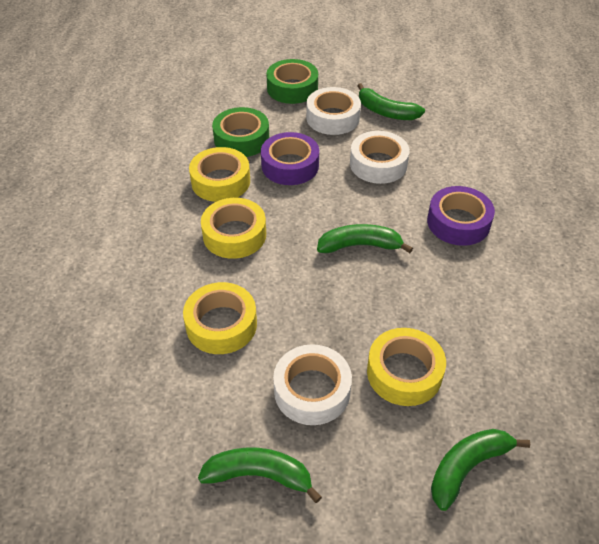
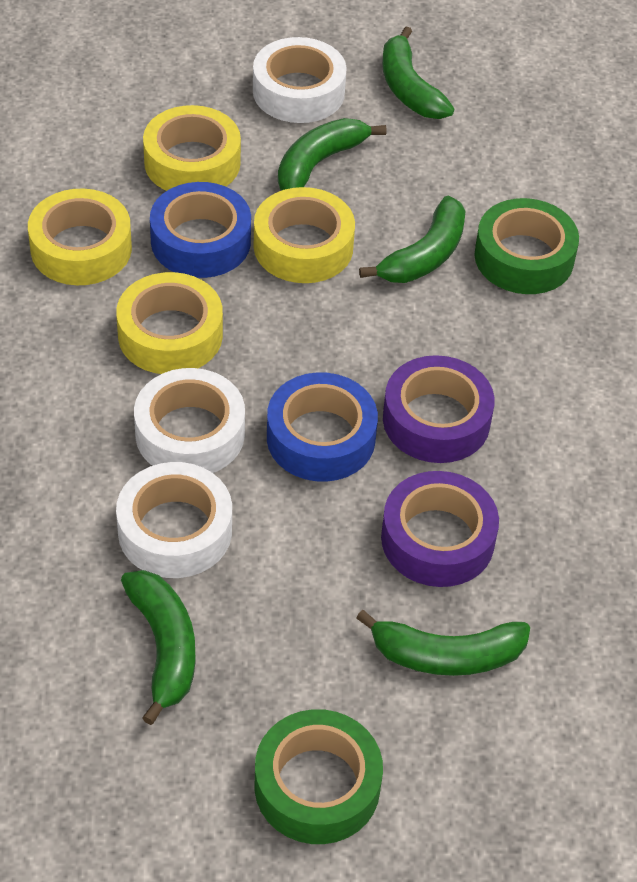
blue tape: none = 0 -> [150,182,251,278] [267,372,378,482] = 2
green banana: [198,447,322,503] [317,224,413,253] [358,83,425,120] [431,429,530,511] = 4 -> [121,570,196,725] [278,118,387,191] [356,610,530,676] [359,196,466,283] [382,26,454,119] = 5

